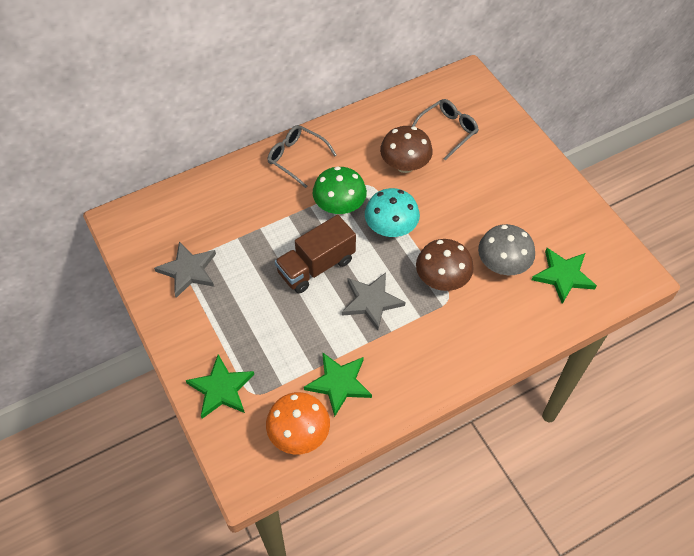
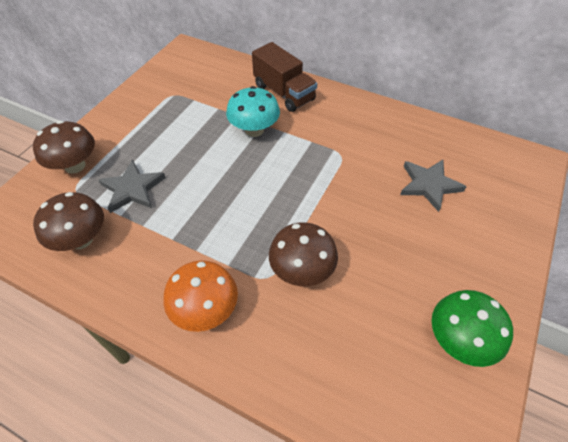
brown mushroom: [380,126,433,173] [416,239,474,291] = 2 -> [33,121,95,174] [33,192,104,251] [269,222,338,286] = 3
green star: [186,354,254,419] [304,352,372,417] [532,248,597,304] = 3 -> none = 0
grey glasses: [268,125,337,188] [412,99,479,161] = 2 -> none = 0
grey mushroom: [478,224,535,275] = 1 -> none = 0

